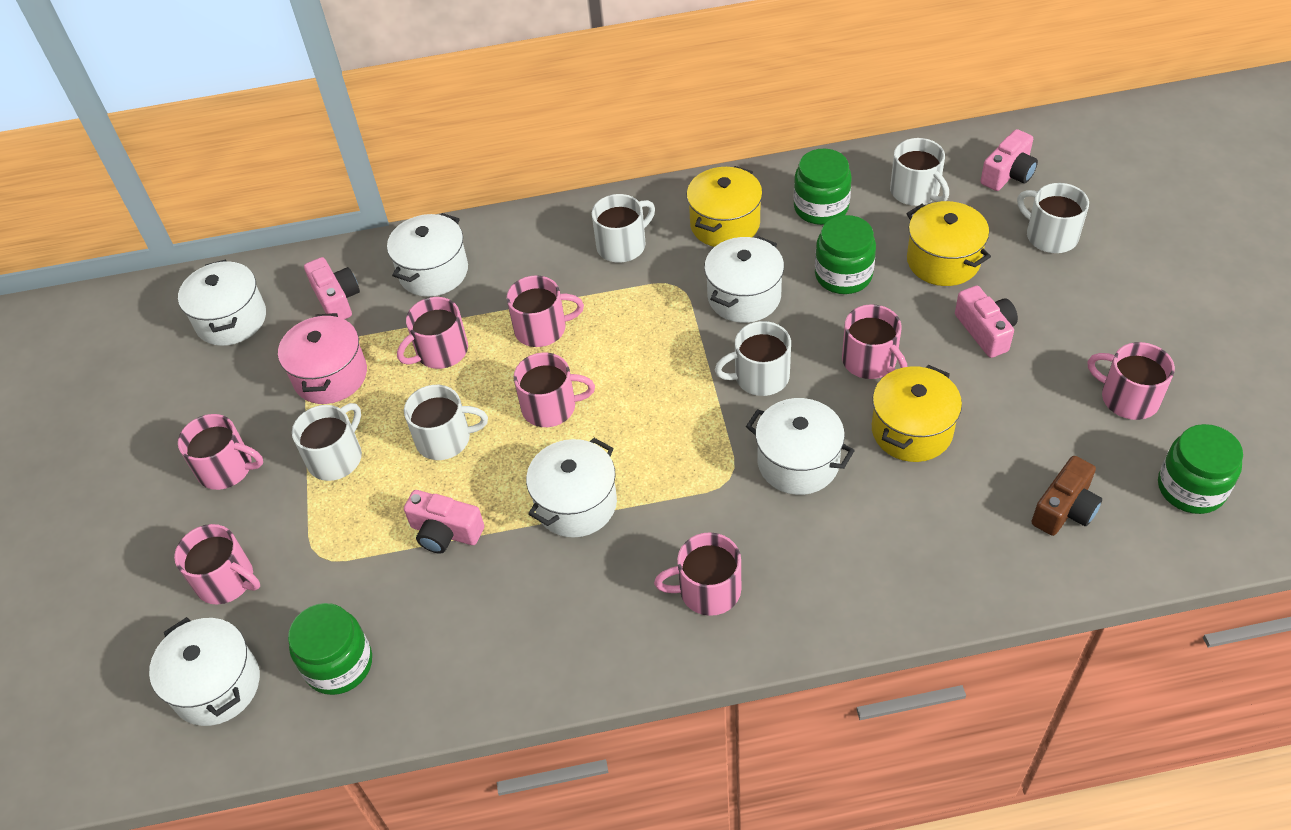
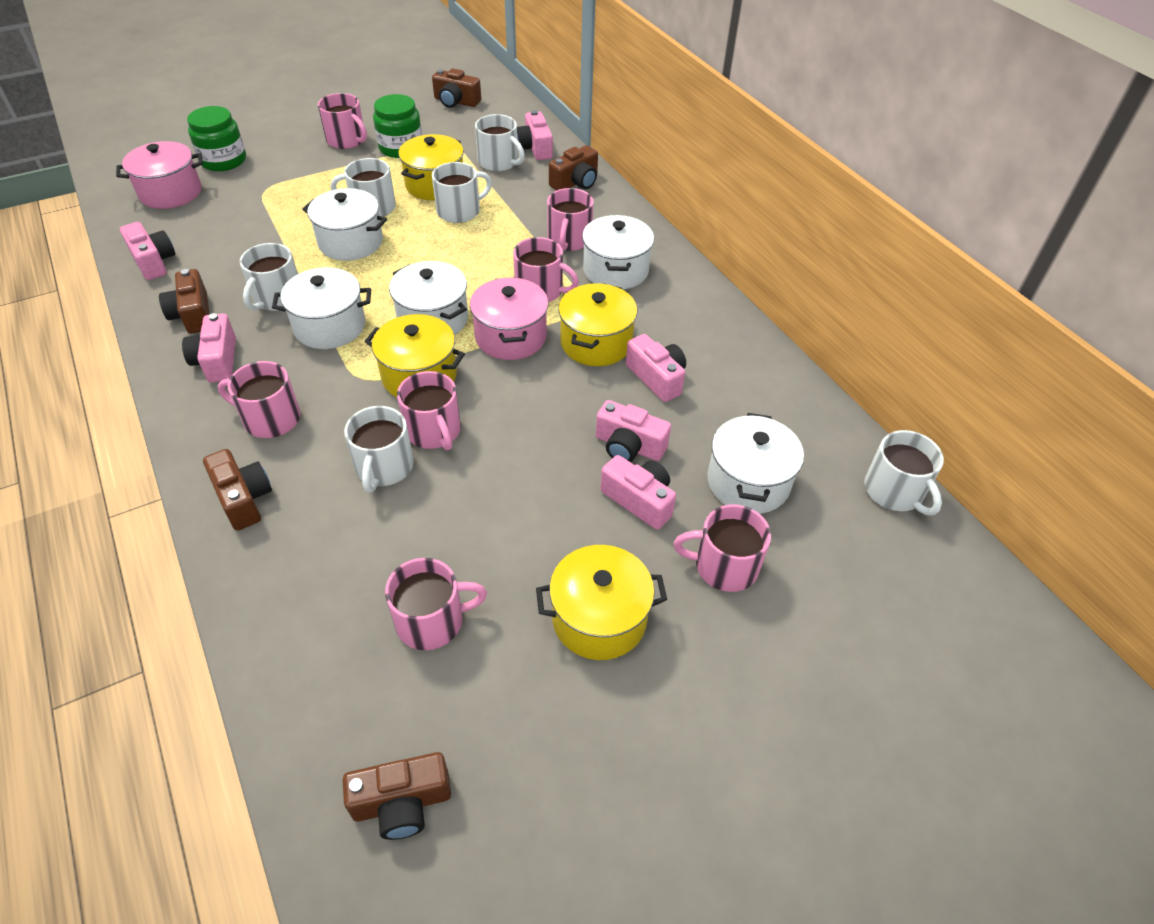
brown camera: [1031,456,1102,536] = 1 -> [159,269,209,334] [203,449,272,531] [343,752,451,840] [432,68,481,108] [549,145,598,191] = 5
green jar: [288,603,372,695] [794,149,852,225] [815,215,876,294] [1158,424,1243,514] = 4 -> [187,106,246,171] [373,94,422,158] = 2
pink camera: [304,257,360,319] [404,490,484,554] [955,286,1018,358] [981,129,1038,191] = 4 -> [120,222,175,280] [182,313,236,383] [517,110,553,160] [596,400,671,462] [600,455,676,530] [626,334,686,402] = 6
pink mug: [174,524,260,604] [178,414,263,490] [397,297,468,369] [507,275,584,347] [514,353,595,427] [654,532,741,616] [842,304,907,379] [1088,342,1175,420] = 8 -> [218,361,301,438] [318,93,367,149] [385,558,487,650] [397,371,461,450] [513,237,579,302] [547,188,594,251] [674,504,771,592] = 7
pink pot: [278,313,367,404] = 1 -> [116,141,203,209] [470,277,549,360] = 2
white pot: [149,617,260,726] [178,260,266,346] [387,213,468,297] [526,438,617,538] [704,236,784,323] [746,398,855,495] = 6 -> [272,267,371,349] [302,188,387,261] [389,261,468,335] [582,215,654,290] [708,413,804,514] = 5
yellow pot: [687,166,763,247] [872,365,962,462] [906,201,991,286] = 3 -> [365,314,465,397] [398,134,464,200] [536,545,667,660] [558,283,637,366] = 4

